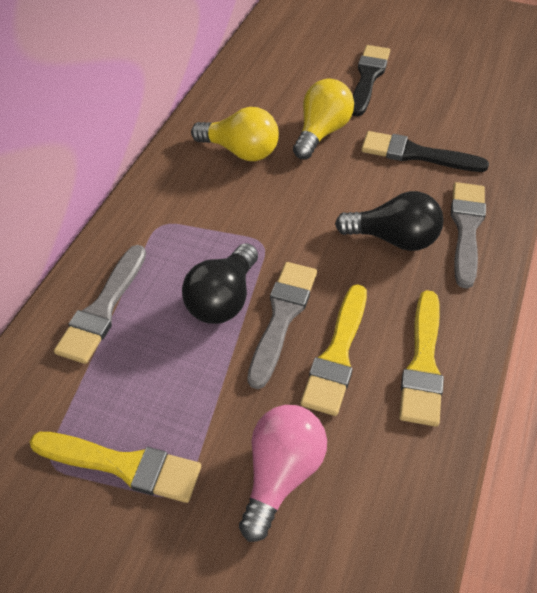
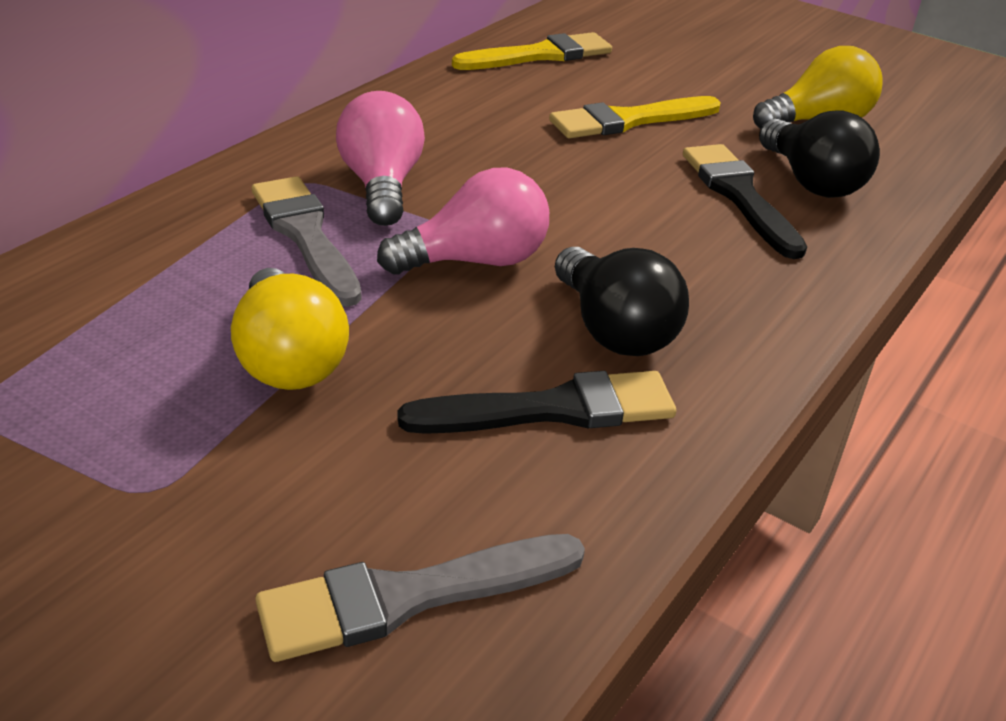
grey brush: [54,245,146,364] [248,262,317,389] [451,182,486,289] = 3 -> [252,176,362,307] [255,534,585,662] = 2
pink light bulb: [239,405,327,542] = 1 -> [336,91,425,226] [377,168,549,274] = 2
yellow brush: [30,432,201,503] [300,284,367,416] [399,290,444,427] = 3 -> [452,32,612,70] [549,96,721,139] = 2

